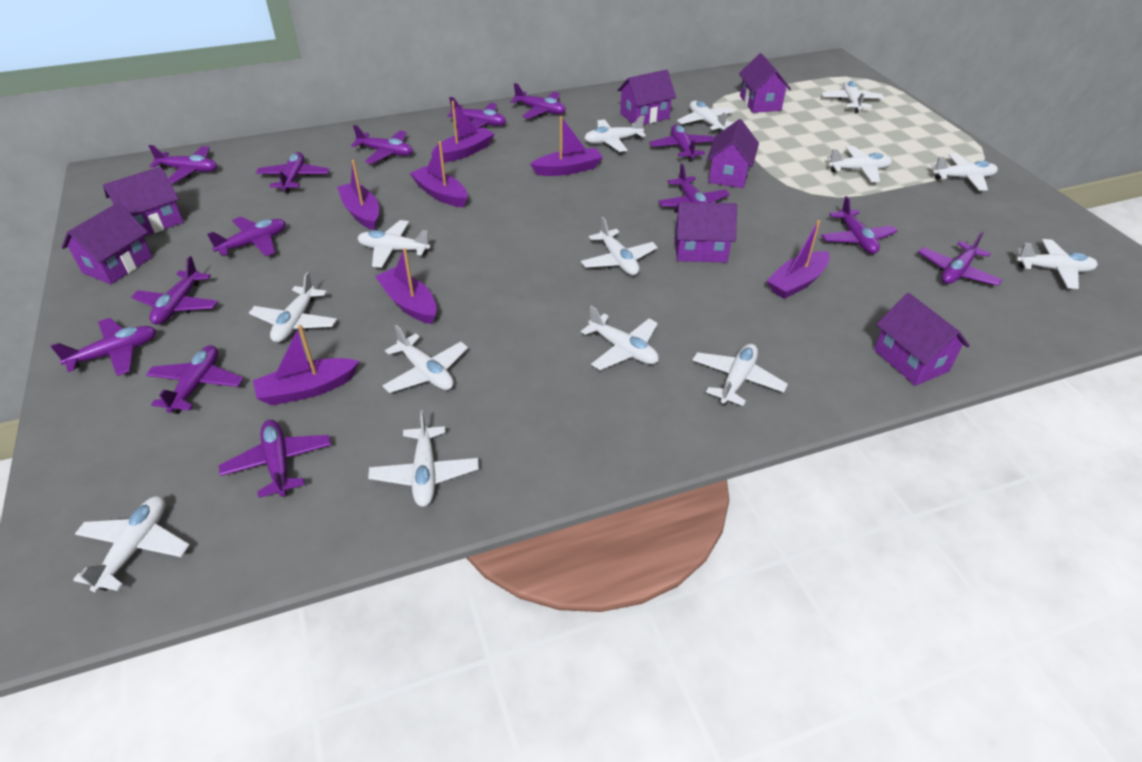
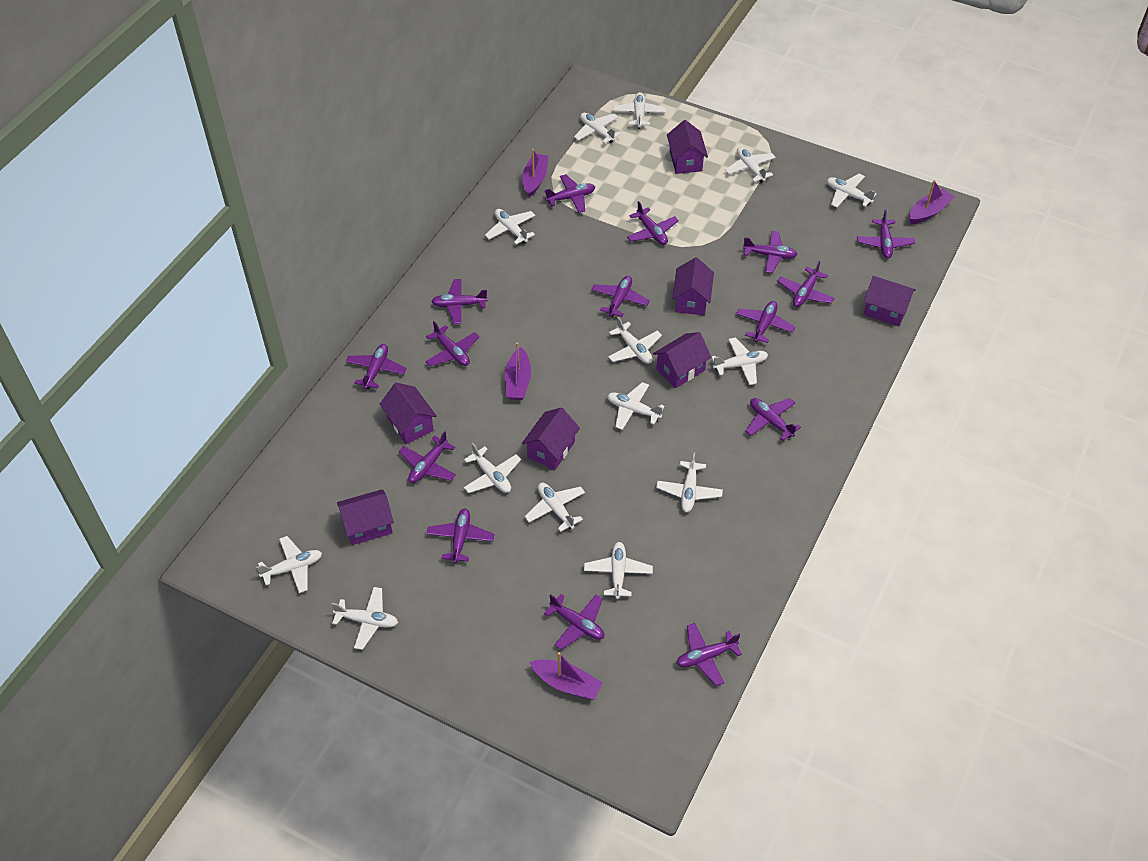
purple boat: [253,325,360,405] [337,160,379,230] [375,248,437,324] [410,141,468,207] [431,101,494,163] [530,116,603,176] [767,220,830,299] = 7 -> [505,342,531,400] [522,149,548,197] [530,652,603,700] [909,180,955,224] = 4
purple plane: [51,318,156,376] [131,256,218,325] [146,345,244,414] [148,145,217,183] [207,217,286,256] [219,420,331,498] [256,152,330,194] [351,125,413,164] [447,97,506,129] [510,83,566,119] [649,124,714,162] [658,164,730,207] [821,196,897,254] [918,232,1002,286] = 14 -> [346,344,407,389] [399,431,456,483] [425,321,479,366] [427,509,495,564] [431,279,488,324] [544,174,595,213] [544,594,604,650] [592,276,650,317] [627,201,679,245] [676,623,742,686] [736,301,795,343] [743,231,798,273] [745,398,801,441] [777,261,834,307] [857,209,915,258] = 15

